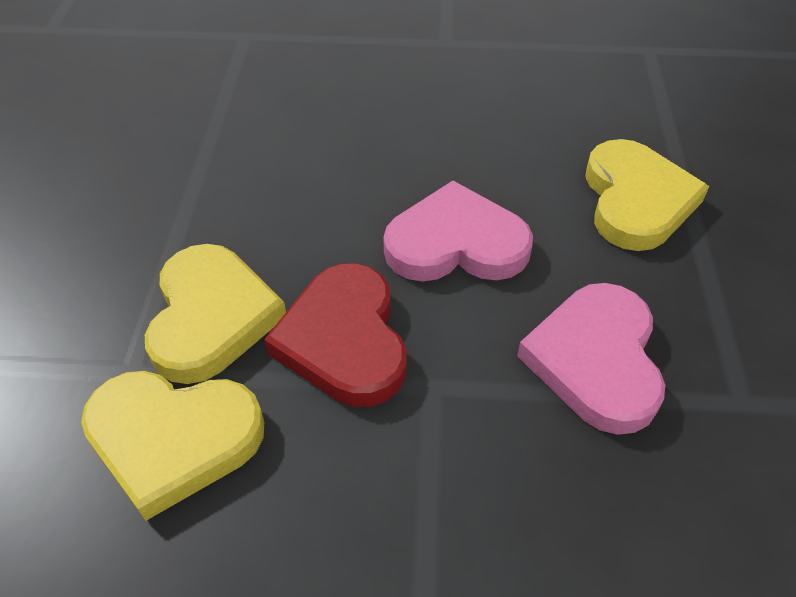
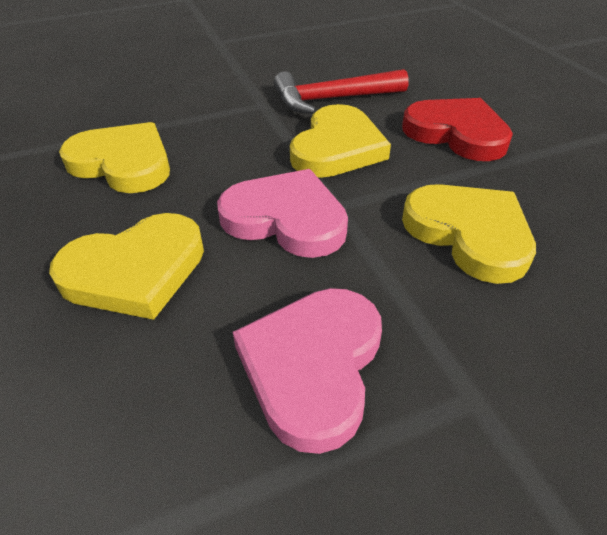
red hammer: none = 0 -> [274,69,409,114] = 1
yellow heart: [81,371,264,521] [145,244,286,384] [585,139,709,251] = 3 -> [49,213,204,320] [59,122,170,193] [290,104,391,178] [402,184,536,284] = 4

